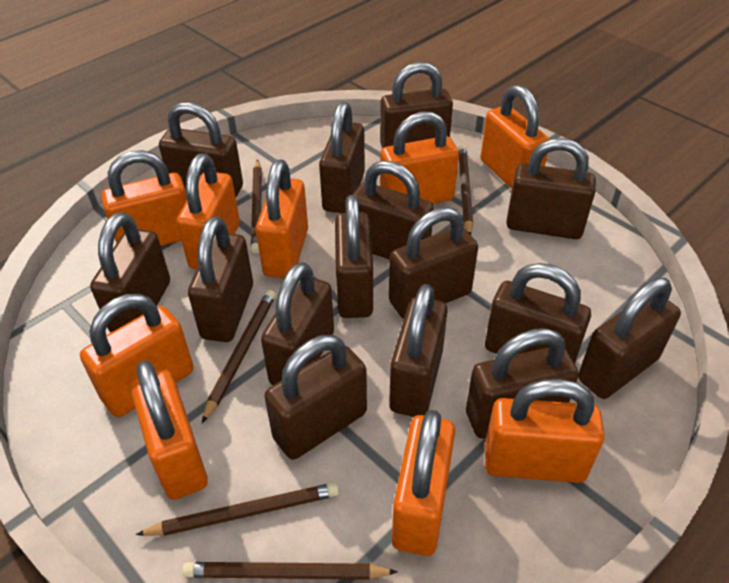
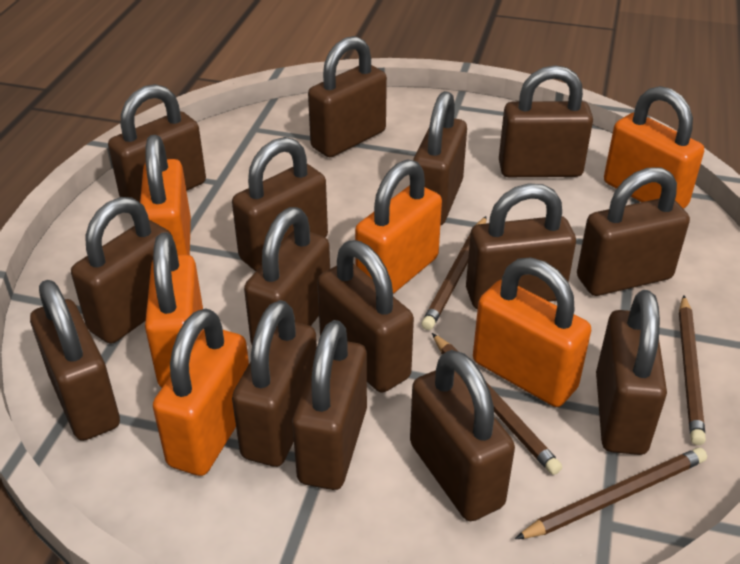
brown pencil: [136,483,339,536] [182,562,398,580] [202,290,276,423] [251,159,262,254] [458,145,473,235] = 5 -> [422,216,486,330] [432,333,562,475] [515,448,707,539] [679,295,706,445] = 4
orange padlock: [80,294,194,417] [101,150,187,246] [130,360,208,500] [177,153,240,270] [256,159,308,278] [380,112,459,204] [392,410,455,556] [481,85,550,189] [485,379,605,483] = 9 -> [140,135,191,255] [145,232,204,387] [153,308,249,476] [355,159,442,294] [473,257,591,407] [604,86,704,209] = 6

